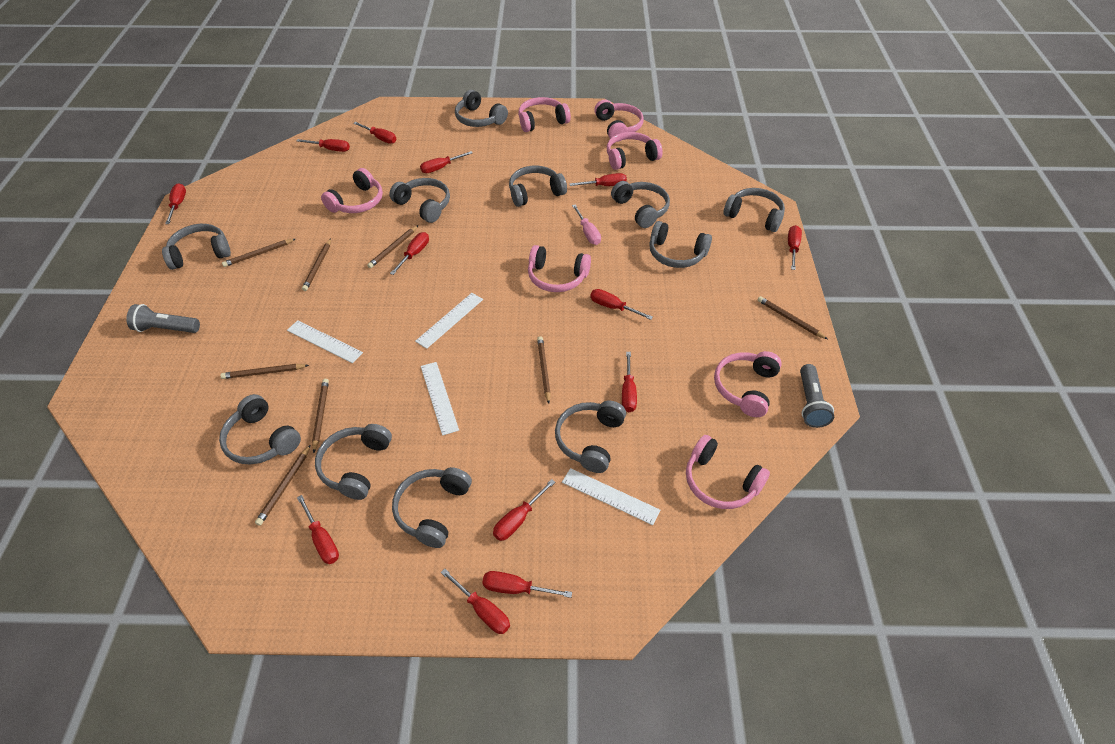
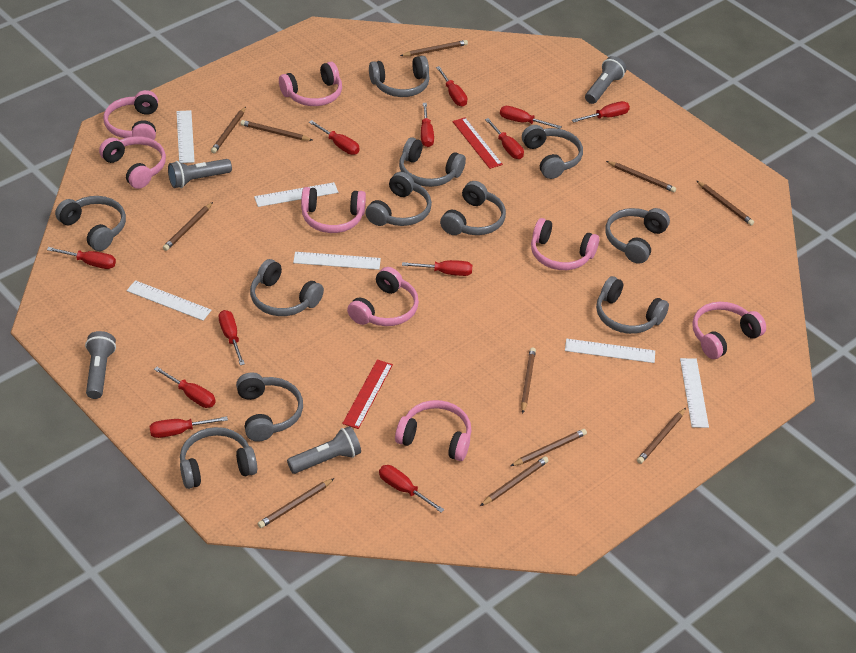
brown pencil: [220,364,309,379] [222,239,295,267] [255,445,310,526] [302,239,331,291] [312,379,329,453] [367,225,418,268] [537,336,551,404] [758,296,828,339] = 8 -> [163,202,213,251] [211,107,246,153] [240,120,312,141] [258,478,334,528] [400,40,468,56] [480,456,549,506] [511,429,587,466] [521,348,536,414] [606,161,676,192] [637,408,686,464] [696,180,754,226] = 11
grey flashlight: [126,304,200,333] [800,364,834,428] = 2 -> [85,331,116,399] [168,159,232,188] [287,426,361,474] [585,56,626,104] = 4
pink headphones: [321,168,383,213] [518,97,571,132] [528,245,591,292] [594,99,644,142] [607,132,663,170] [686,435,770,509] [714,351,782,417] = 7 -> [99,136,166,189] [103,90,158,140] [279,62,342,106] [301,187,366,233] [347,267,419,326] [395,400,472,461] [531,218,599,270] [692,302,766,359] = 8
pink screwdriver: [572,204,601,245] = 1 -> none = 0
red ruler: none = 0 -> [342,360,393,429] [452,118,503,169] = 2
red screwdriver: [165,183,186,224] [297,139,350,152] [297,495,339,564] [353,122,396,144] [390,232,429,275] [420,151,473,173] [441,569,510,634] [482,571,572,598] [493,479,555,541] [569,173,627,186] [590,289,653,320] [622,352,637,412] [788,225,802,270] = 13 -> [47,247,116,269] [149,416,228,438] [154,367,216,408] [219,310,245,365] [309,120,360,155] [379,465,444,513] [402,260,472,276] [421,103,434,147] [436,66,467,107] [485,118,524,159] [500,106,562,129] [572,101,630,123] = 12
white ruler: [287,320,363,363] [415,293,483,349] [421,362,459,435] [562,468,660,525] = 4 -> [127,280,212,321] [176,110,195,163] [254,182,338,207] [293,252,381,270] [565,339,655,363] [680,358,709,428] = 6

